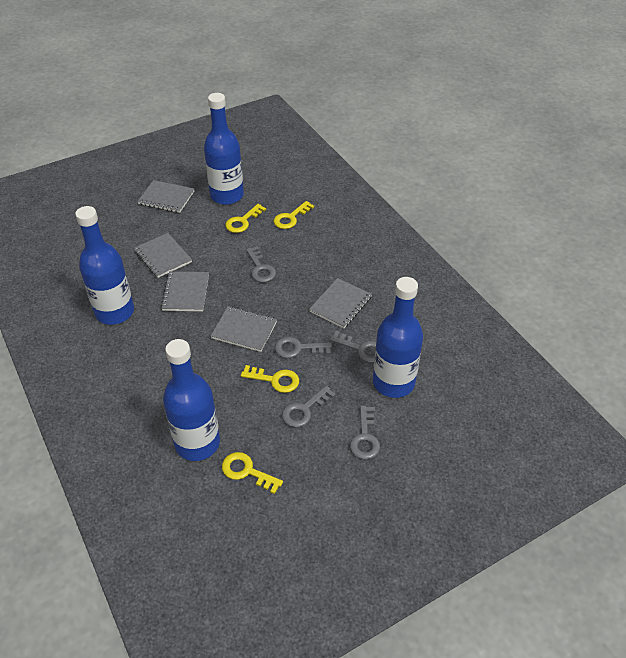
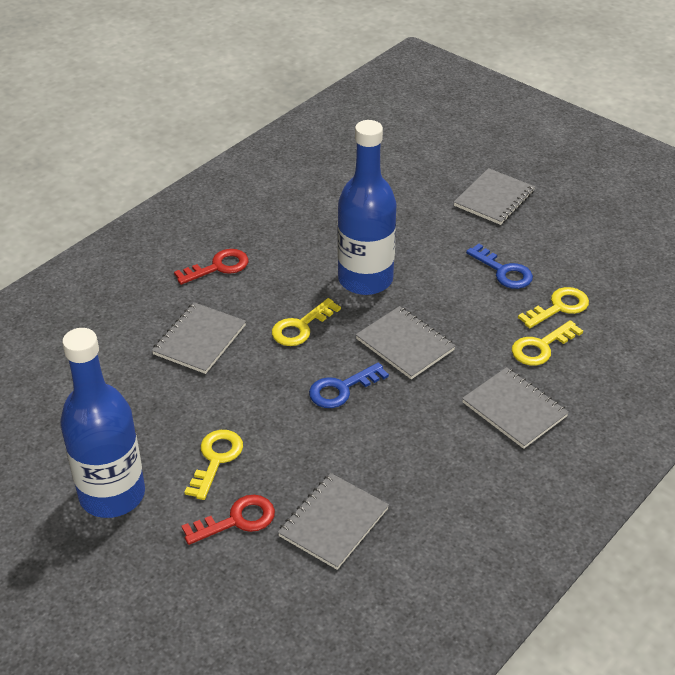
blue bottle: [75,206,134,325] [163,339,220,461] [204,93,244,205] [373,277,423,398] = 4 -> [60,328,145,518] [338,120,397,295] = 2
blue key: none = 0 -> [309,362,389,408] [466,244,533,289] = 2
grey key: [246,246,276,282] [275,337,332,358] [282,386,336,427] [330,330,376,363] [350,406,380,459] = 5 -> none = 0
red key: none = 0 -> [174,249,248,285] [182,495,275,545] = 2

